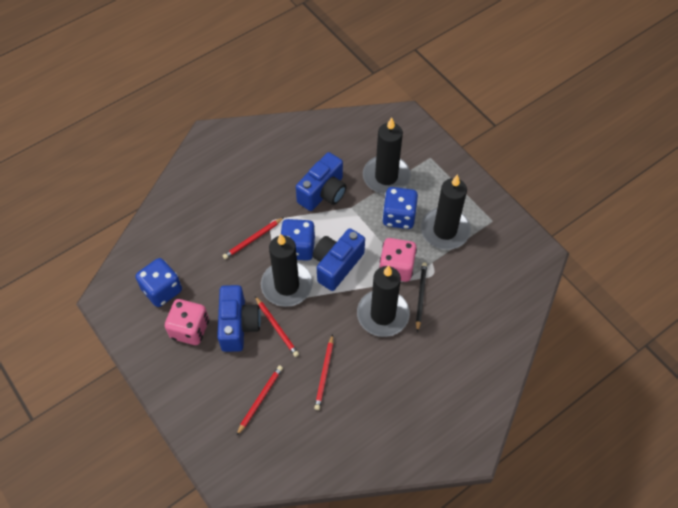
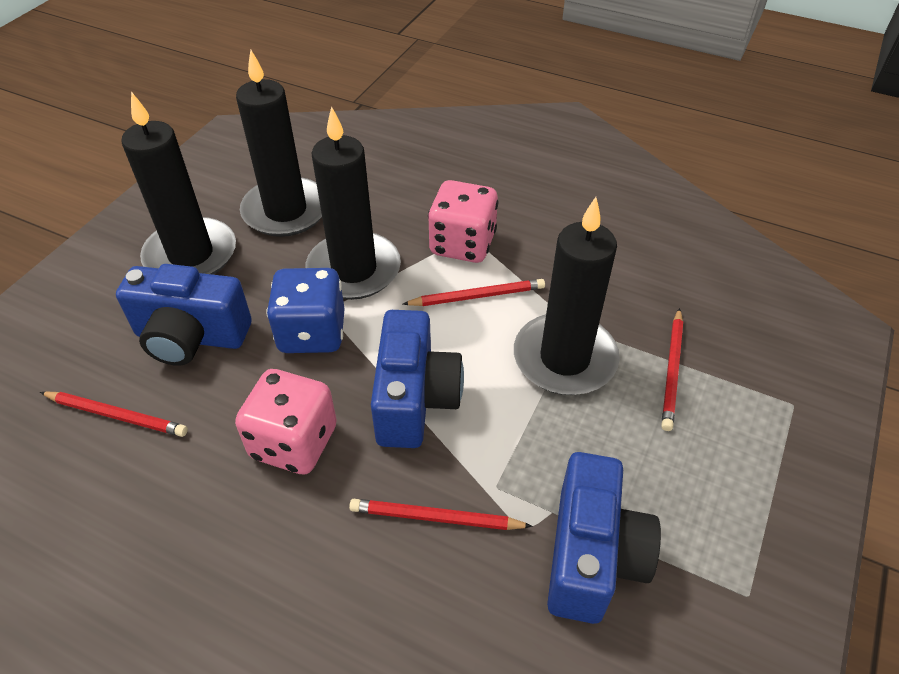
black pencil: [416,262,427,332] = 1 -> none = 0
blue dice: [135,258,182,307] [281,219,315,261] [382,187,418,229] = 3 -> [266,268,345,353] = 1

